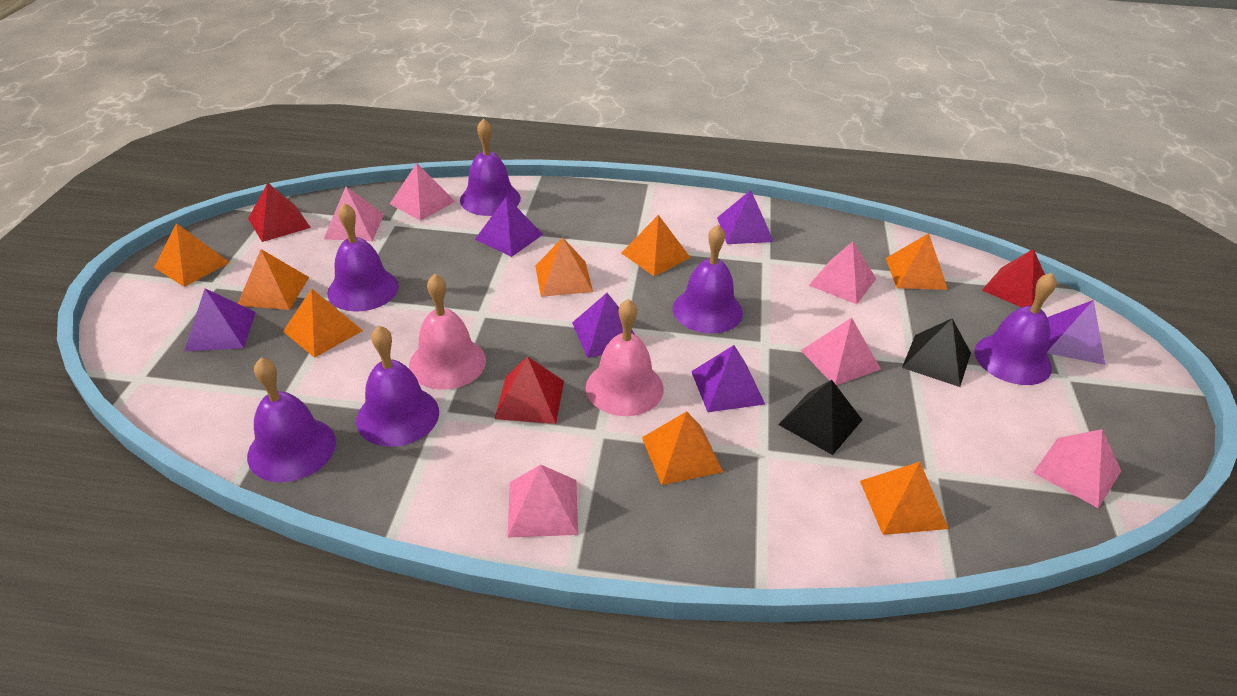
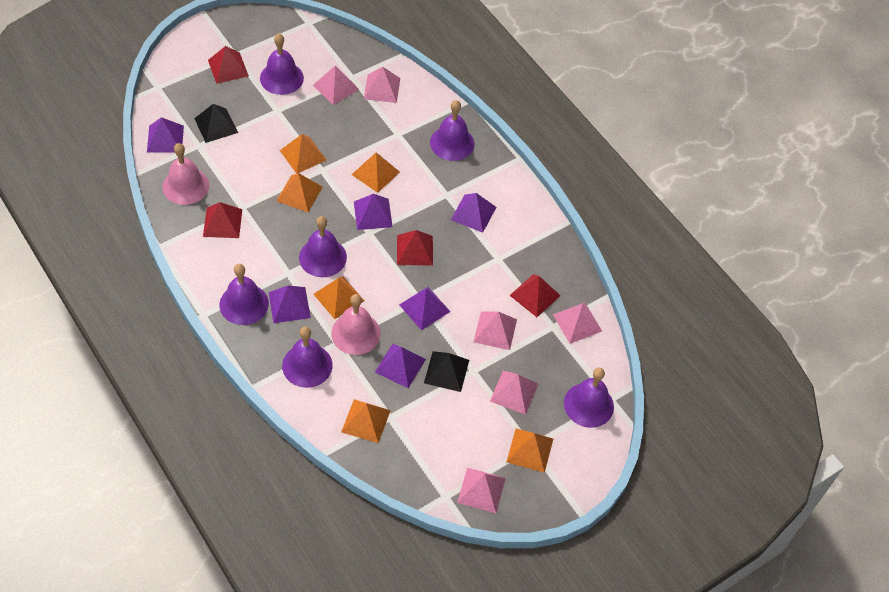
orange pyramid: [154,223,230,287] [238,249,309,310] [283,288,363,358] [535,237,593,297] [621,215,691,276] [642,411,723,485] [860,462,949,535] [886,233,948,290] = 8 -> [276,173,323,212] [280,134,326,174] [314,276,364,319] [341,399,391,443] [352,152,400,193] [506,428,553,473] = 6
red pyramid: [248,183,311,242] [495,356,564,424] [982,248,1045,307] = 3 -> [203,202,242,238] [208,46,249,84] [397,230,433,266] [509,274,561,317] = 4

